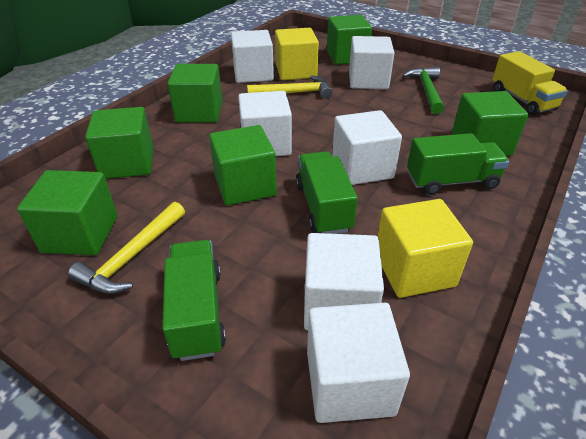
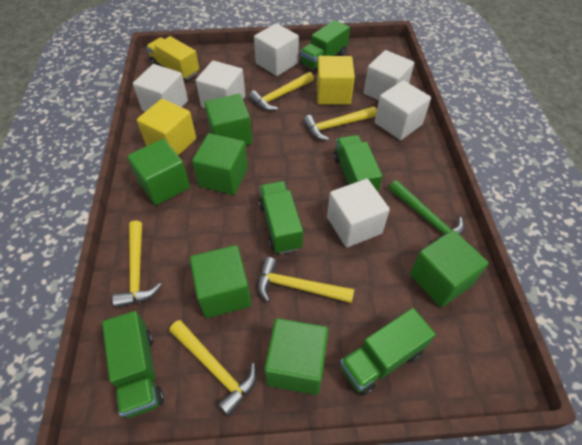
green truck: [162,240,226,361] [296,151,358,234] [407,133,509,195] = 3 -> [102,311,164,418] [259,181,303,254] [300,20,350,72] [333,135,383,192] [340,308,436,396] = 5
yellow hammer: [68,202,185,294] [247,75,332,99] = 2 -> [112,220,162,308] [169,320,257,416] [249,72,314,111] [258,257,354,303] [303,106,377,141] = 5

